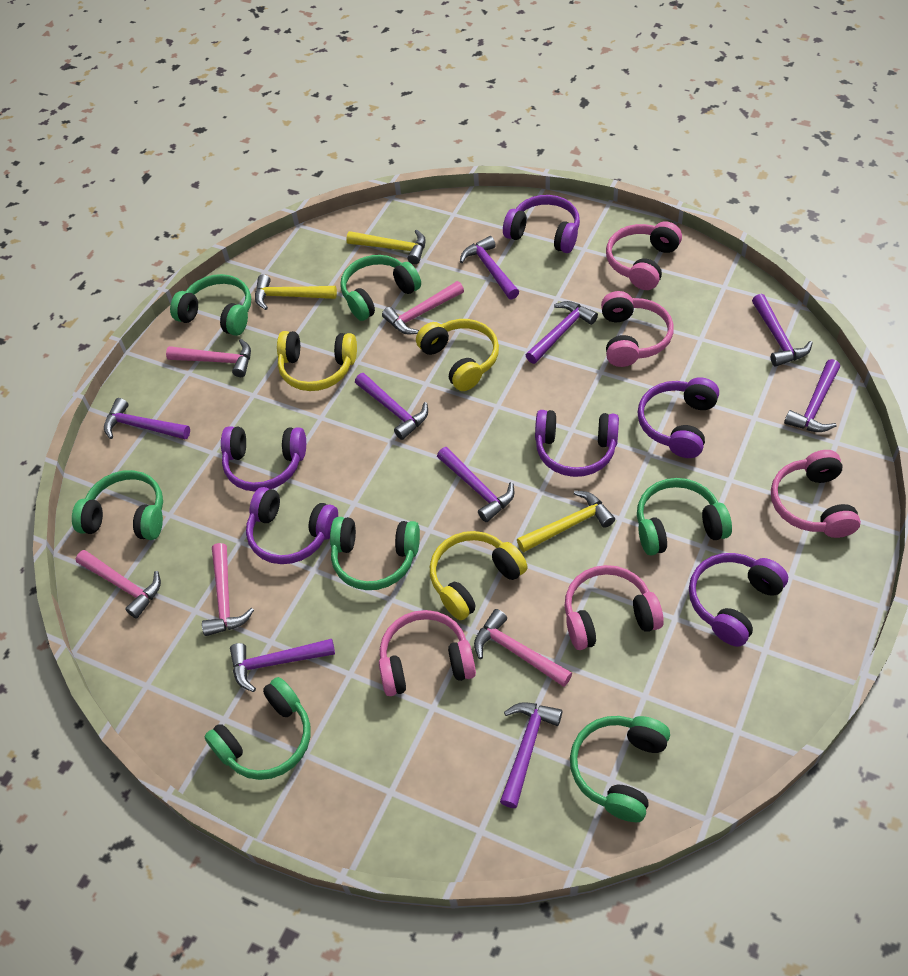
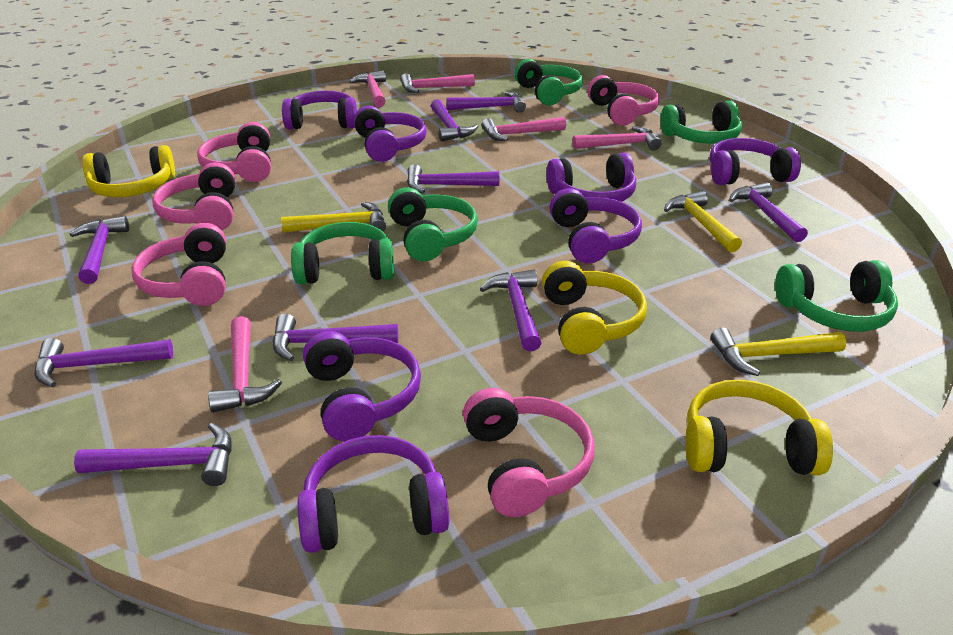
green headphones: [72,470,163,540] [170,274,251,336] [204,677,310,780] [330,517,420,590] [340,255,421,321] [570,716,670,822] [637,478,732,556] = 7 -> [291,222,394,284] [388,187,478,261] [515,59,583,105] [661,101,742,144] [775,260,898,332] = 5
purple headphones: [221,426,306,491] [246,487,338,564] [503,195,580,253] [535,410,619,477] [637,377,719,458] [689,553,788,647] = 6 -> [282,91,357,129] [298,435,449,553] [303,331,421,441] [353,106,427,162] [546,153,636,202] [549,188,642,264] [710,138,801,185] = 7

